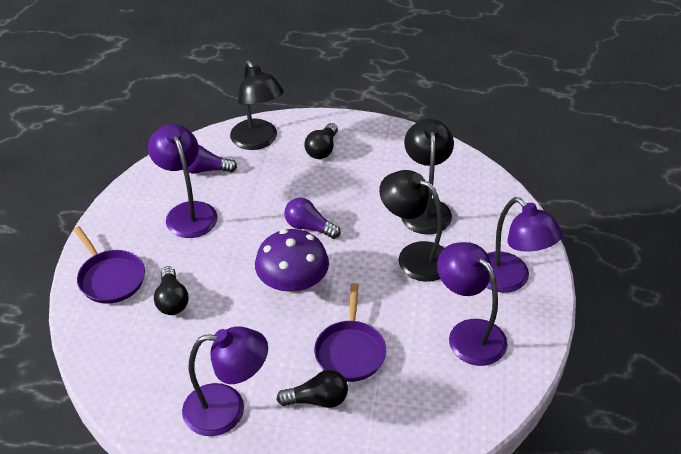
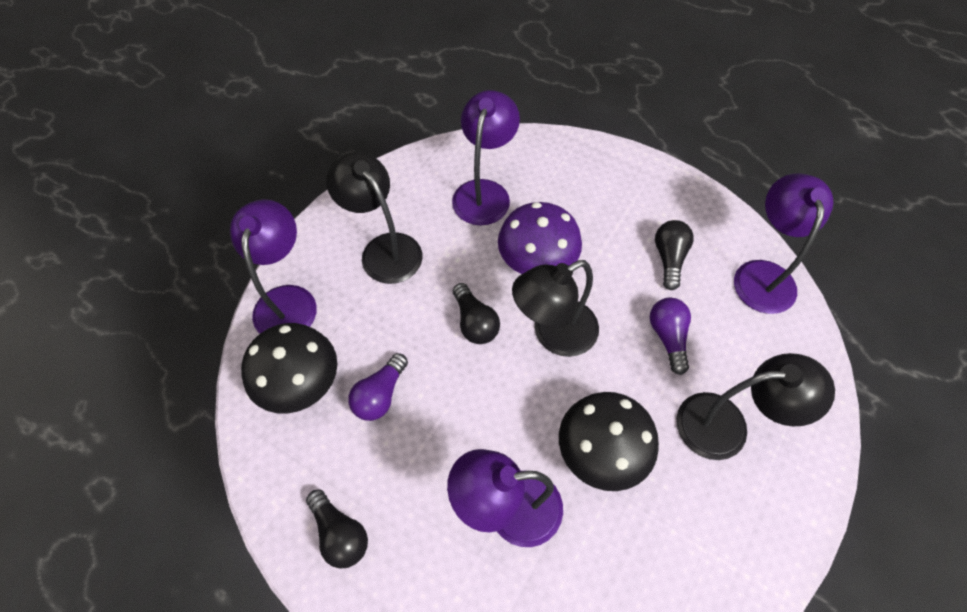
black mushroom: none = 0 -> [241,323,337,413] [559,392,659,491] = 2
purple pan: [73,226,145,304] [314,283,386,382] = 2 -> none = 0

